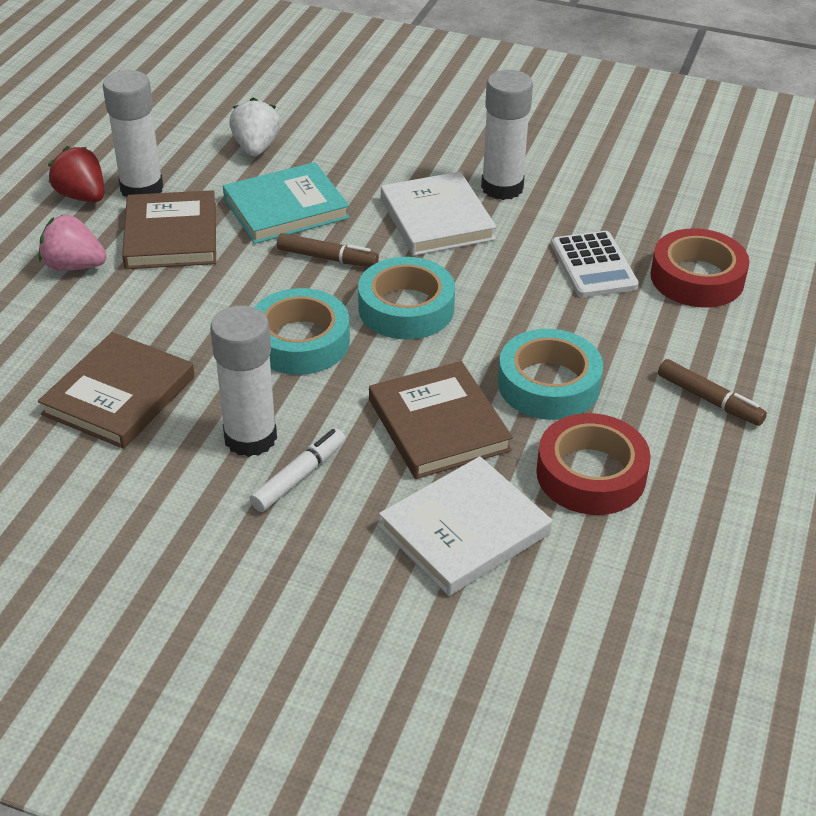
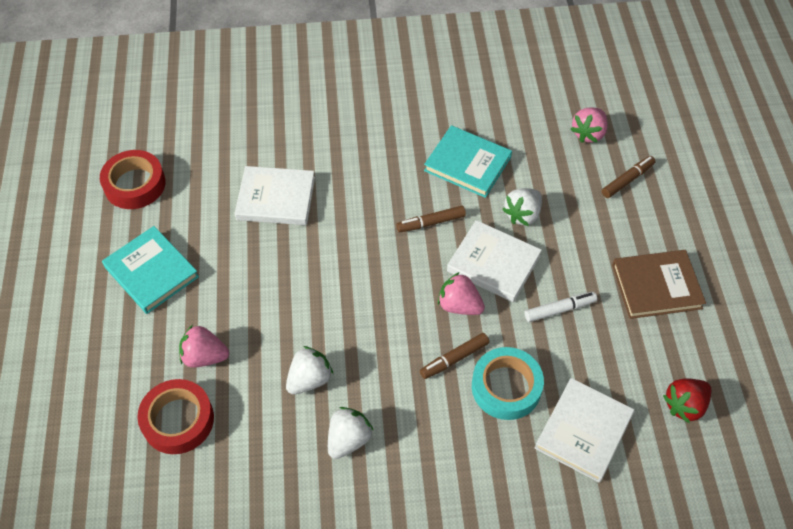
brown book: [38,332,195,449] [122,190,216,269] [369,361,513,479] = 3 -> [612,250,706,319] = 1
brown marker: [277,233,379,267] [658,359,767,426] = 2 -> [396,206,466,232] [420,333,489,379] [602,156,656,198] = 3
pink strawberry: [39,214,107,271] = 1 -> [179,325,229,368] [438,272,485,315] [571,108,608,143] = 3
turquoise book: [223,162,350,244] = 1 -> [102,226,199,314] [424,125,512,198] = 2
turquoise tape: [254,288,350,375] [358,257,455,339] [498,329,603,420] = 3 -> [472,347,544,420] = 1
white book: [379,456,552,596] [381,172,496,256] = 2 -> [235,166,315,225] [447,220,542,302] [535,378,635,483] = 3
white calculator: [551,231,639,298] = 1 -> none = 0
white glue stick: [103,70,163,198] [210,306,277,457] [481,70,533,200] = 3 -> none = 0
white strawberry: [229,97,280,156] = 1 -> [286,346,333,395] [328,407,374,459] [502,188,542,226] = 3

